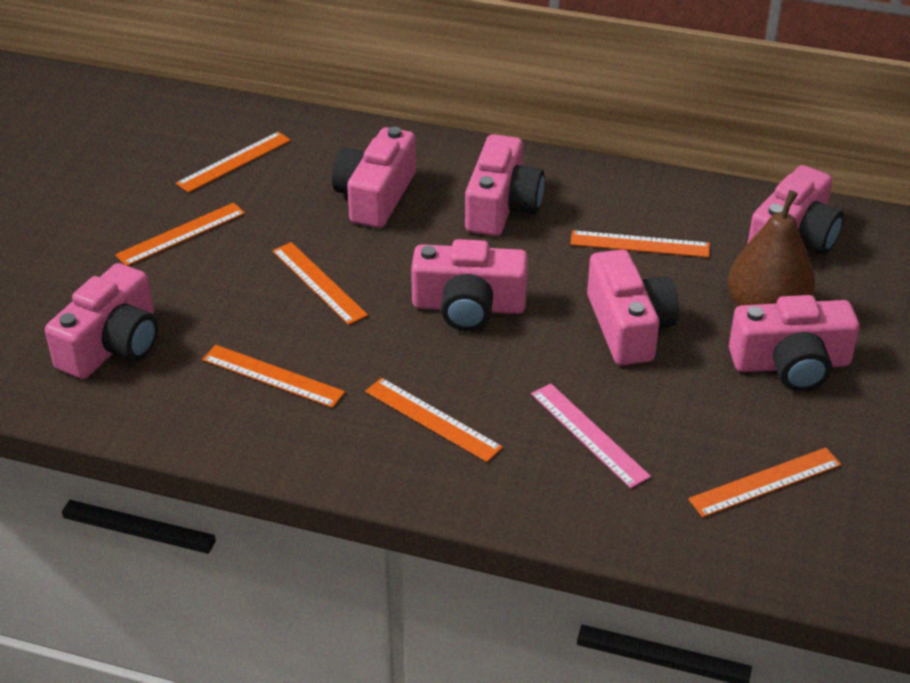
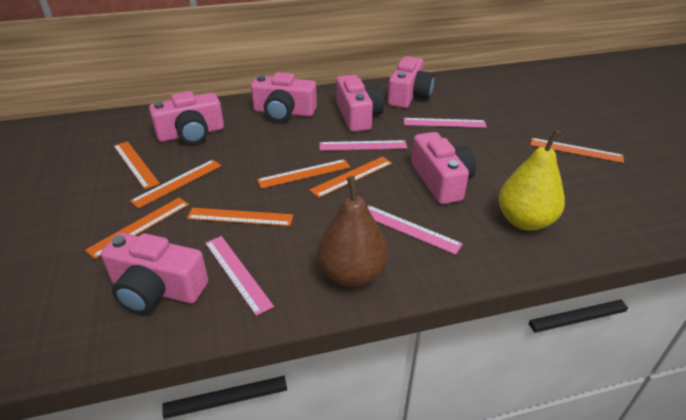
pink camera: [45,263,158,379] [332,127,416,228] [411,239,528,331] [465,134,544,236] [587,249,679,365] [729,295,860,391] [748,165,844,255] = 7 -> [101,233,208,314] [149,91,224,144] [251,72,317,122] [336,75,384,132] [388,56,435,108] [411,132,476,204] = 6
pink ruler: [531,383,651,488] = 1 -> [205,236,274,316] [319,140,407,151] [367,205,463,255] [404,118,487,128] = 4
yellow pear: none = 0 -> [498,130,565,231] = 1

